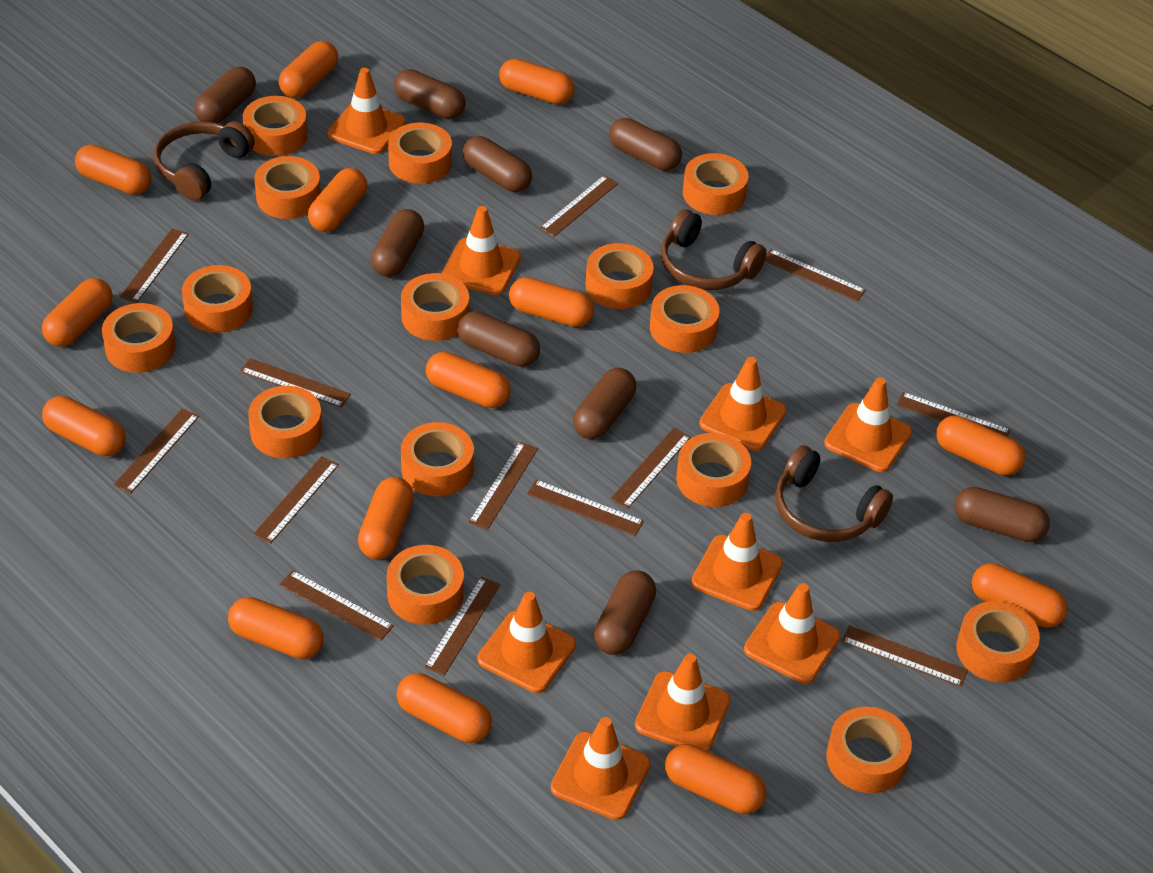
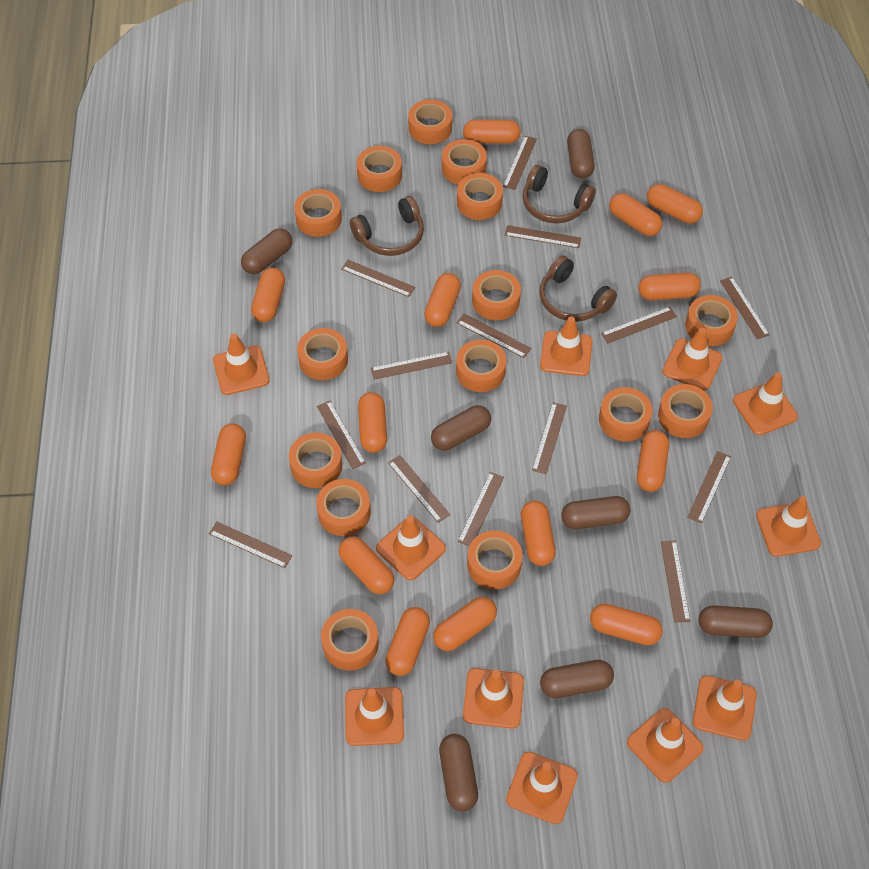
brown capsule: [194,66,256,124] [371,209,424,277] [394,69,466,119] [457,311,540,367] [463,136,532,192] [573,368,636,439] [594,571,656,655] [609,118,682,171] [954,487,1050,542] = 9 -> [241,228,292,274] [431,405,491,451] [439,734,478,812] [540,660,614,698] [561,496,630,529] [567,129,595,179] [699,605,773,638] = 7
brown ruler: [114,408,199,493] [120,229,189,303] [240,358,351,408] [253,456,339,543] [279,570,394,641] [424,577,501,676] [469,442,538,530] [527,480,644,536] [540,175,618,237] [610,428,691,509] [765,249,866,302] [841,625,968,687] [896,392,1011,437] = 13 -> [209,522,292,568] [317,401,366,469] [342,260,416,297] [371,351,452,380] [388,455,450,523] [457,313,531,358] [458,472,504,546] [503,136,537,190] [505,225,581,248] [532,402,567,474] [601,307,677,343] [661,541,690,623] [687,451,731,523] [720,277,769,339] = 14
orange traffic cone: [327,68,406,154] [442,206,521,295] [478,592,576,693] [551,717,651,820] [635,653,730,752] [691,513,783,611] [699,357,787,451] [744,583,840,684] [824,377,912,472] = 9 -> [213,334,270,395] [345,687,404,746] [376,515,446,580] [463,668,524,729] [506,752,578,824] [540,316,592,376] [627,708,704,783] [662,328,723,391] [693,675,757,741] [733,373,798,435] [756,496,821,557] = 11

